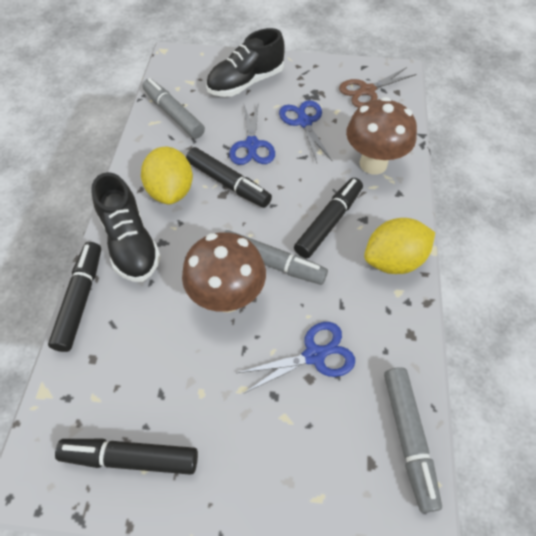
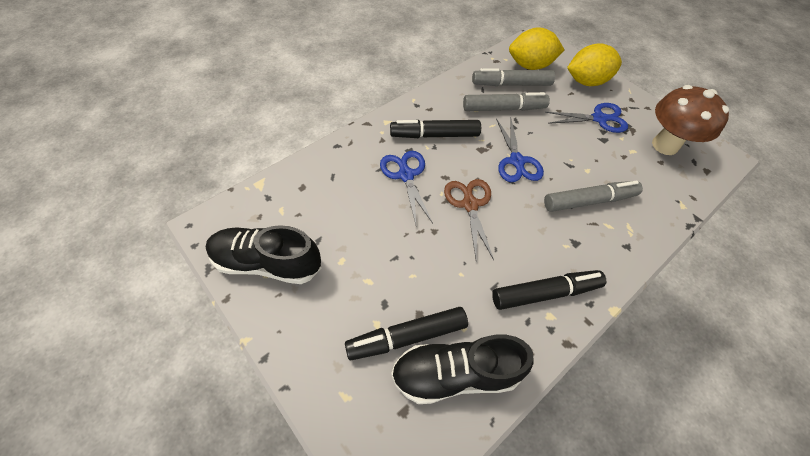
black marker: [48,242,101,352] [55,439,198,475] [186,147,272,208] [294,178,363,259] = 4 -> [345,307,468,360] [390,120,481,138] [492,270,606,310] = 3
brown mushroom: [182,232,266,313] [346,97,417,174] = 2 -> [652,85,730,155] = 1

